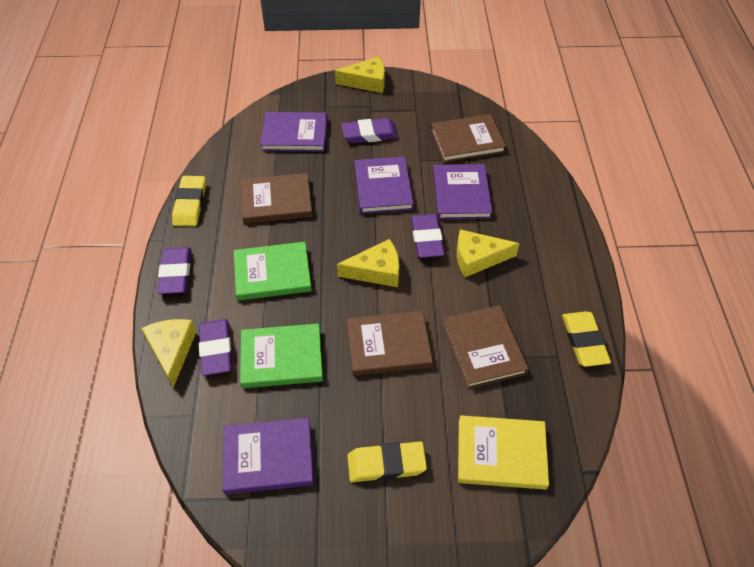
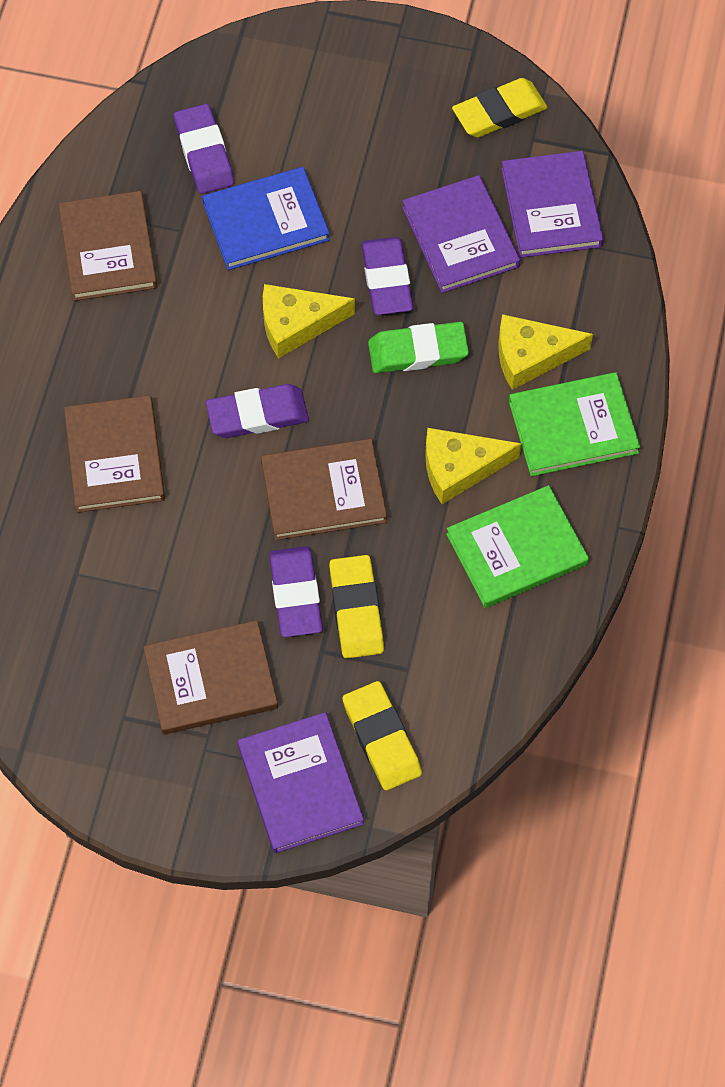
blue book: none = 0 -> [202,167,330,270] = 1
green eraser: none = 0 -> [368,322,469,373] = 1
purple book: [223,418,314,495] [260,112,327,152] [354,156,414,214] [433,164,493,220] = 4 -> [237,712,364,853] [402,175,520,293] [501,151,604,258] = 3
yellow book: [458,415,549,490] = 1 -> none = 0
yellow cheese: [141,319,196,388] [335,56,385,93] [337,239,399,287] [457,229,520,277] = 4 -> [263,284,355,359] [425,428,522,504] [499,314,593,390] = 3

